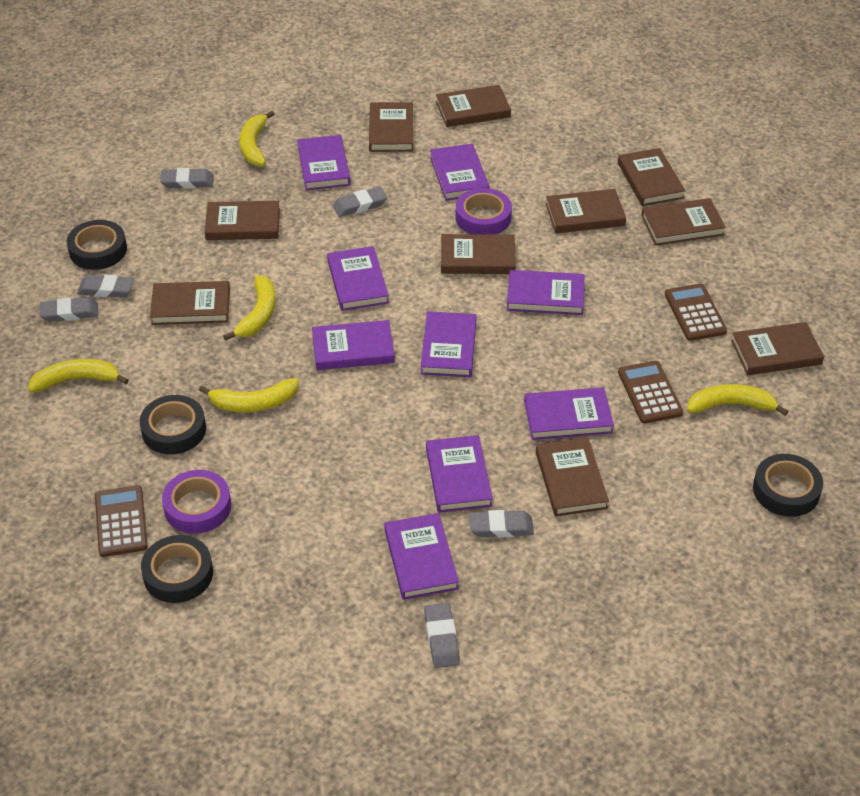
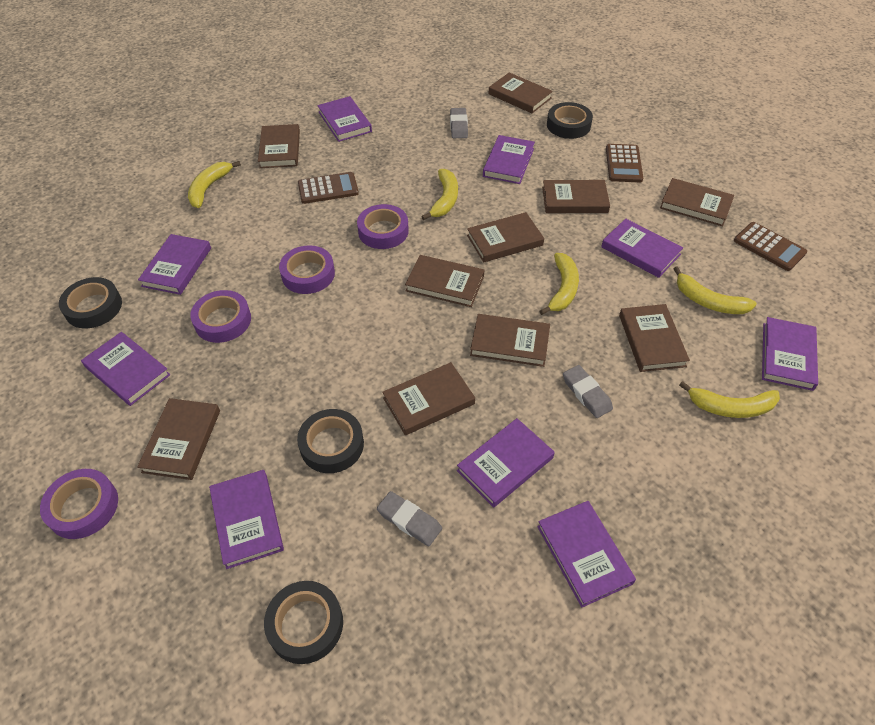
grey eraser: [40,297,98,322] [77,275,134,298] [160,168,214,189] [333,186,387,217] [424,603,460,668] [469,510,534,537] = 6 -> [377,491,442,546] [450,108,468,138] [563,365,613,418] = 3
purple tape: [162,470,231,534] [456,188,512,234] = 2 -> [40,469,118,539] [190,290,251,343] [279,245,335,294] [357,204,409,249] = 4

